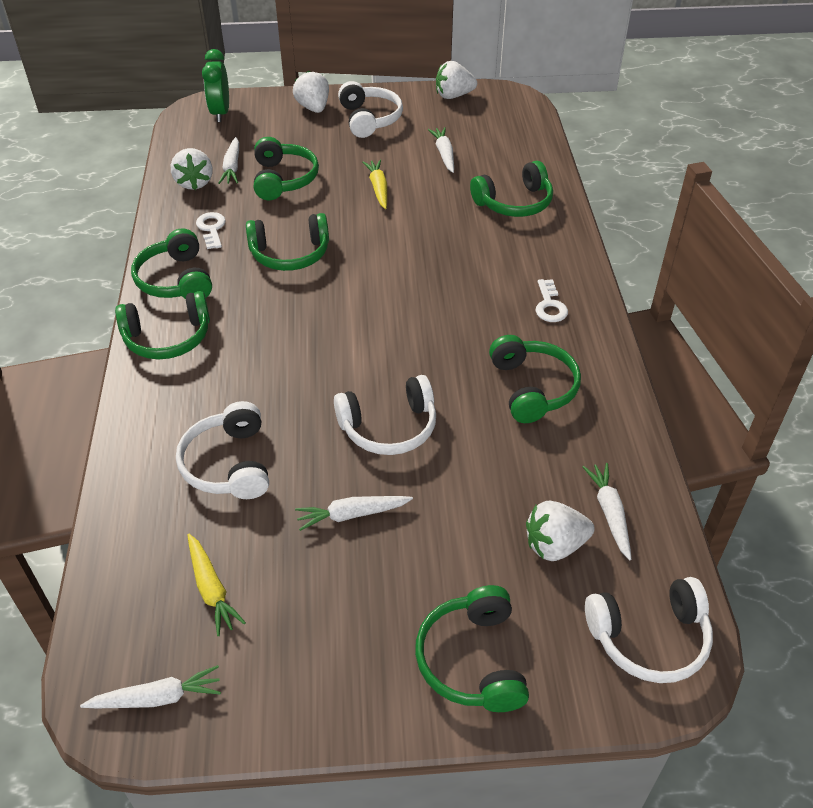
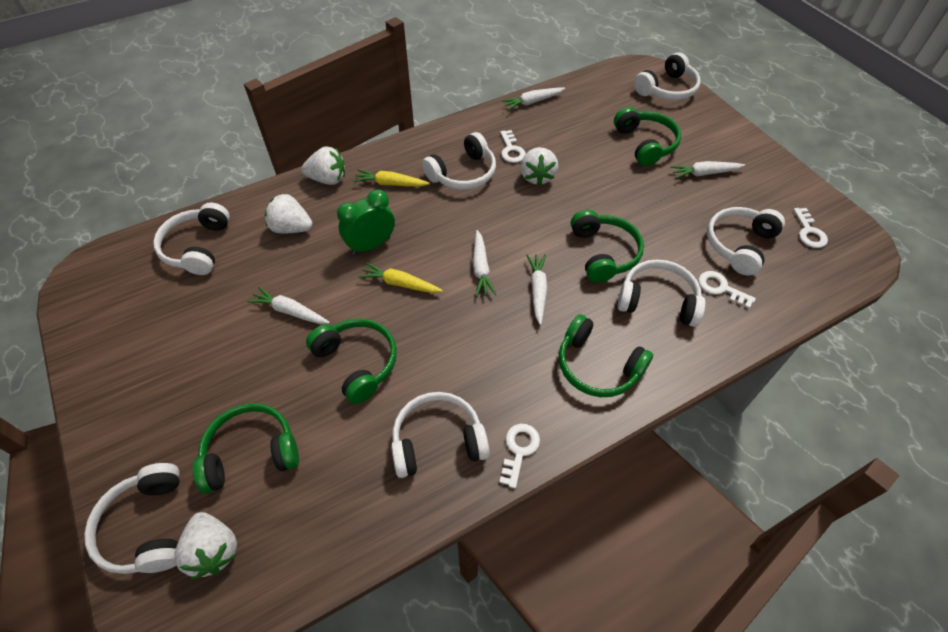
green headphones: [115,291,210,359] [131,228,212,299] [246,213,329,271] [254,137,319,200] [415,585,529,712] [470,161,553,217] [489,335,581,423] = 7 -> [193,403,299,494] [306,319,397,404] [559,314,653,397] [571,210,644,283] [614,107,681,166] = 5
white headphones: [176,401,269,499] [334,375,436,455] [338,81,403,138] [585,577,713,683] = 4 -> [84,463,180,574] [153,203,230,275] [391,392,490,478] [422,132,496,190] [617,259,706,327] [634,52,700,100] [707,207,785,275] = 7
white key: [196,212,226,249] [535,279,568,322] = 2 -> [499,424,540,488] [500,130,526,163] [698,271,756,308] [793,208,828,248] = 4

